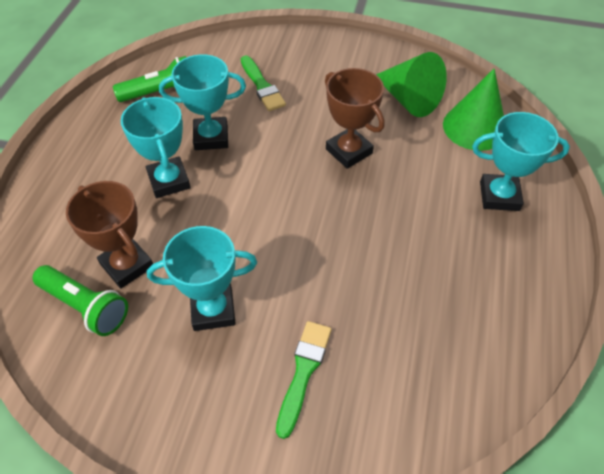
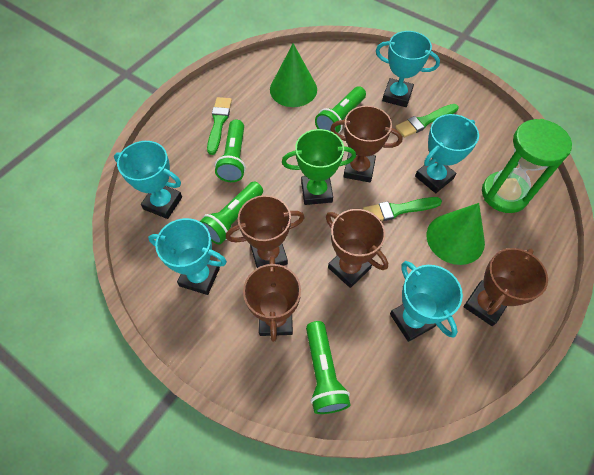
brown trophy: [66,181,153,289] [325,68,385,169] = 2 -> [226,195,305,268] [243,256,301,342] [326,209,388,288] [330,106,403,182] [464,248,548,326] = 5
green brush: [241,55,286,111] [276,321,332,439] = 2 -> [207,97,232,155] [363,197,442,221] [395,104,459,138] = 3
green flashlight: [33,265,128,336] [113,56,186,102] = 2 -> [200,181,263,244] [215,119,246,182] [306,321,351,414] [315,86,366,133] = 4
green hourglass: none = 0 -> [482,119,572,213] = 1
green trophy: none = 0 -> [282,129,356,205] = 1
turquoise trophy: [121,97,191,198] [147,226,257,331] [159,54,246,150] [472,112,570,211] = 4 -> [114,141,182,219] [148,218,227,295] [376,31,440,107] [390,261,463,342] [415,114,479,193] = 5

